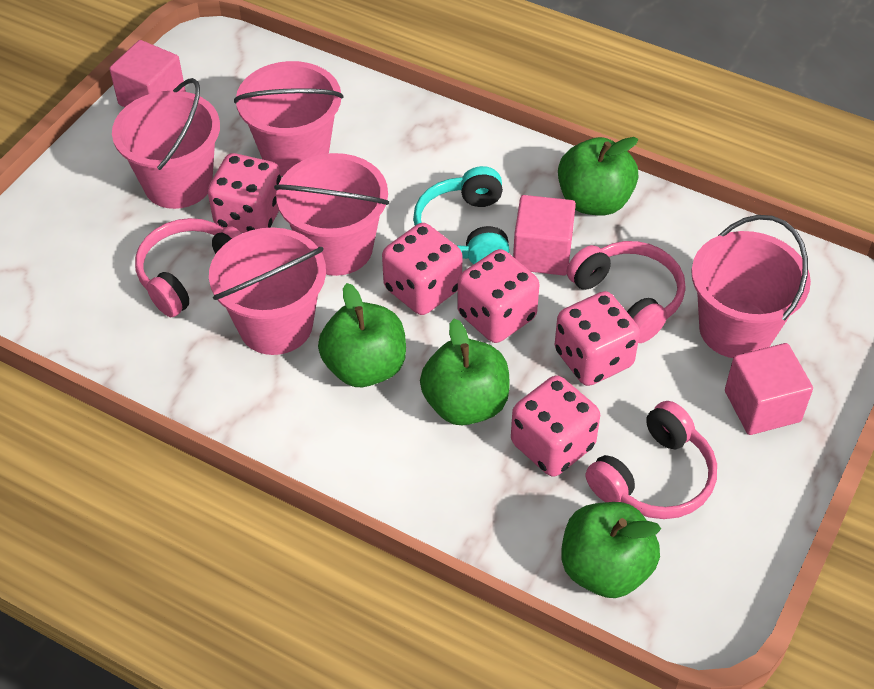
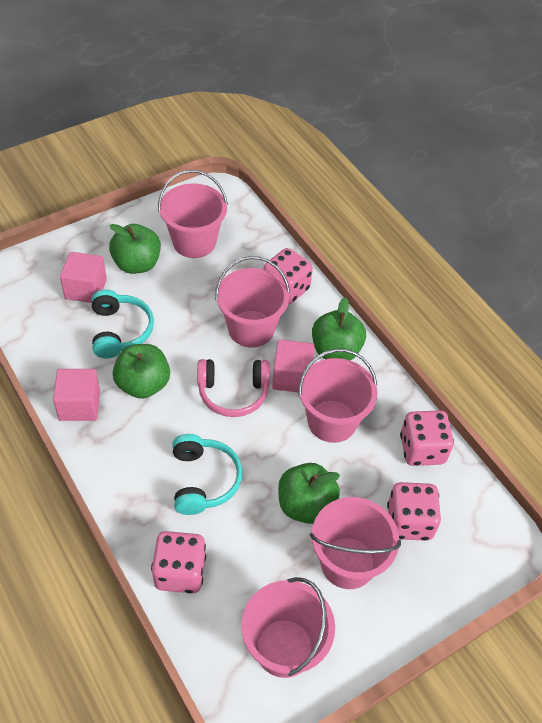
pink dice: [208,153,281,233] [382,223,462,315] [457,249,539,343] [511,375,600,477] [554,291,640,386] = 5 -> [151,531,206,593] [264,248,313,305] [387,482,441,541] [400,410,454,466] = 4
pink headphones: [135,218,242,317] [567,241,686,343] [585,401,717,519] = 3 -> [197,359,270,417] = 1
turquoise headphones: [413,166,510,264] = 1 -> [91,289,154,358] [172,434,242,515] = 2

